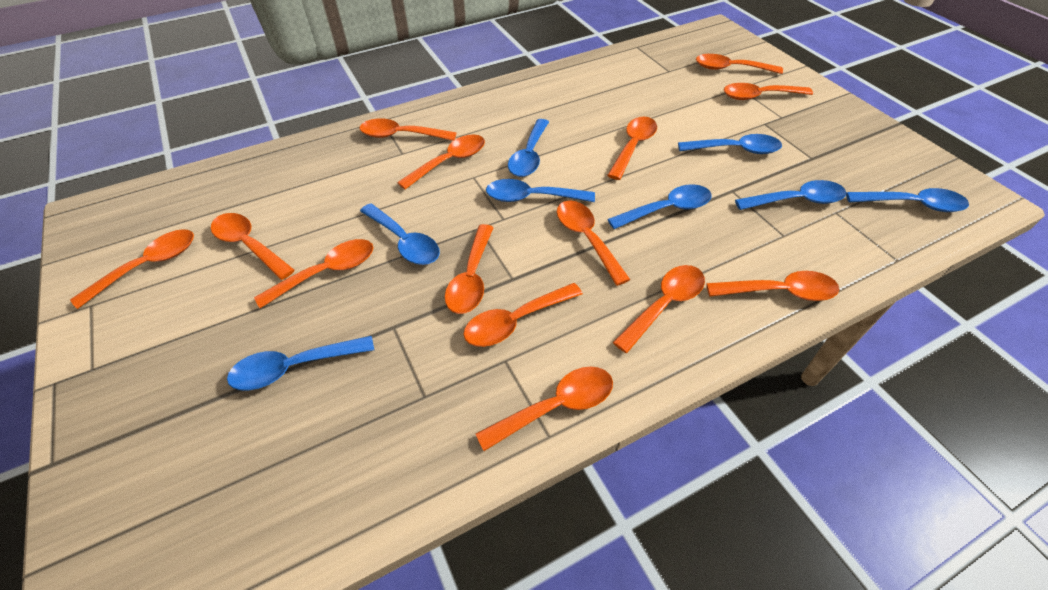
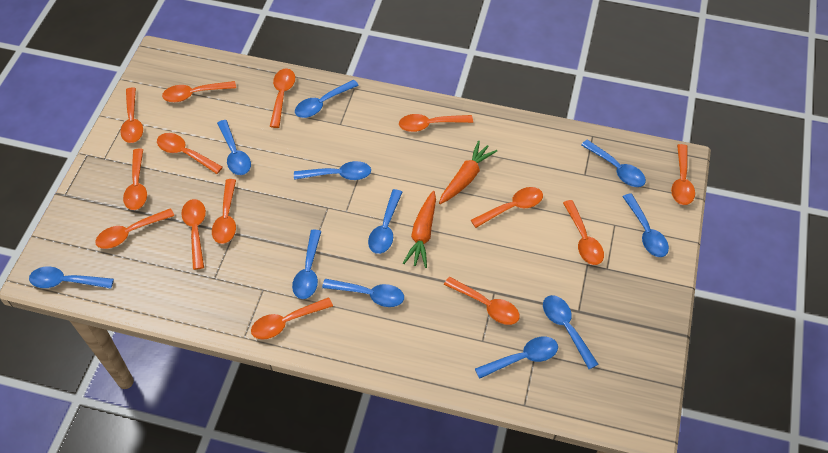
blue spoon: [227,336,374,390] [360,203,440,265] [486,179,595,202] [508,119,549,177] [607,184,712,229] [678,134,782,154] [735,180,846,210] [846,188,969,212] = 8 -> [29,266,114,289] [217,120,251,175] [292,230,322,299] [294,161,371,180] [295,80,359,118] [322,279,404,307] [368,189,402,254] [475,337,558,379] [543,295,599,369] [581,140,646,187] [622,193,669,257] = 11
orange carrot: none = 0 -> [403,191,436,268] [439,140,497,204] = 2

